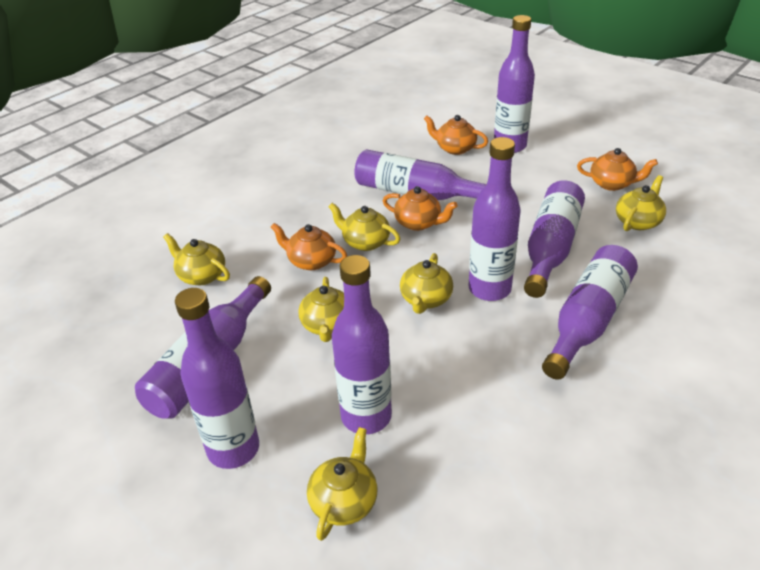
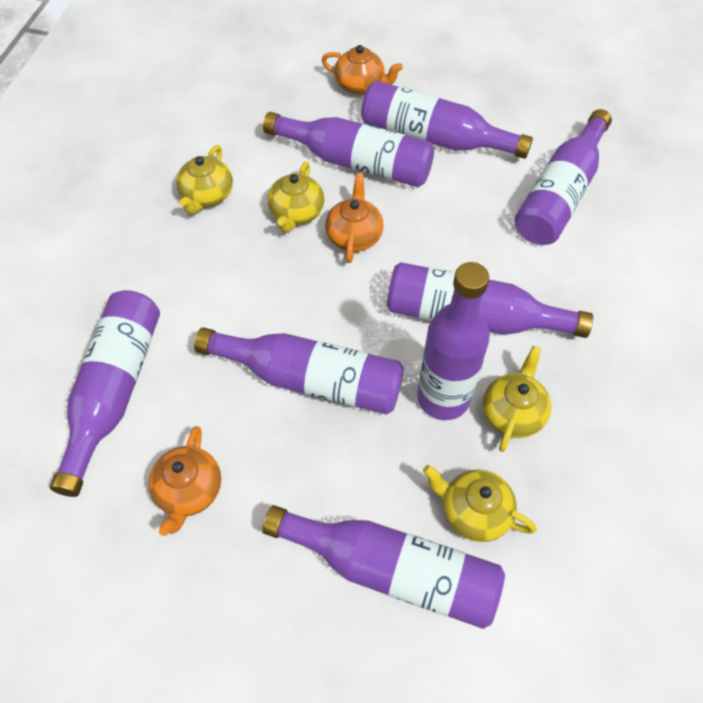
orange teapot: [271,223,347,270] [383,186,458,231] [424,115,488,155] [577,148,658,191] = 4 -> [149,426,221,536] [322,45,403,94] [325,173,383,263] = 3
yellow teapot: [163,233,230,285] [298,277,344,342] [307,427,377,541] [328,203,400,251] [400,253,453,314] [616,175,666,231] = 6 -> [176,145,233,214] [267,162,324,233] [423,465,537,542] [483,346,551,452] = 4

